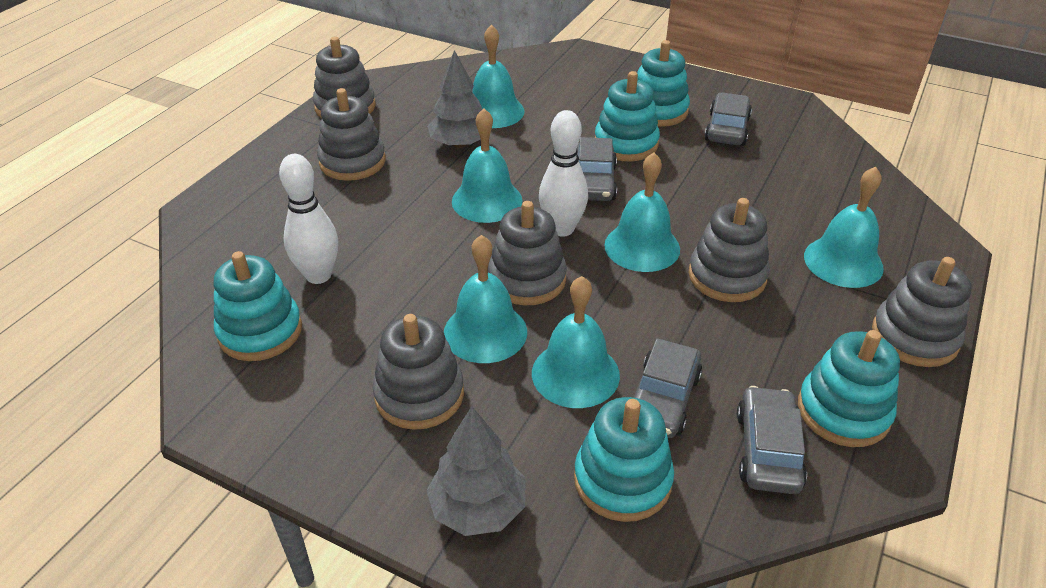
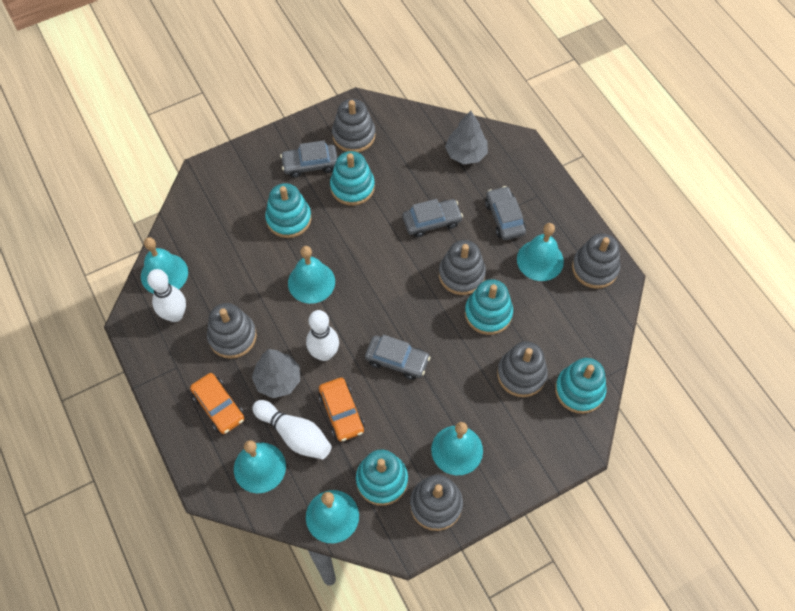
orange car: none = 0 -> [190,373,245,434] [319,378,365,441] = 2
white bowling pin: [279,154,338,284] [539,110,588,237] = 2 -> [147,269,186,322] [252,400,332,459] [306,310,339,361] = 3

